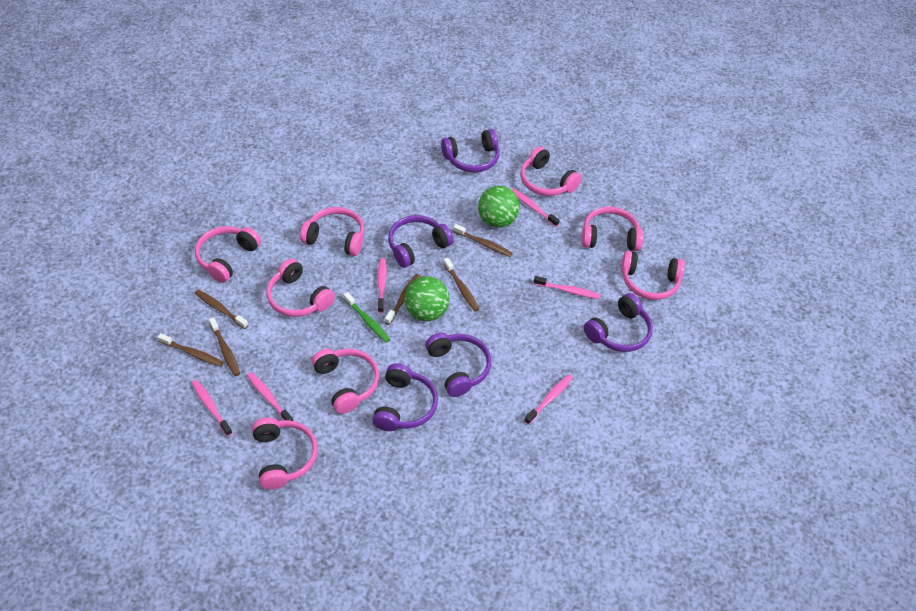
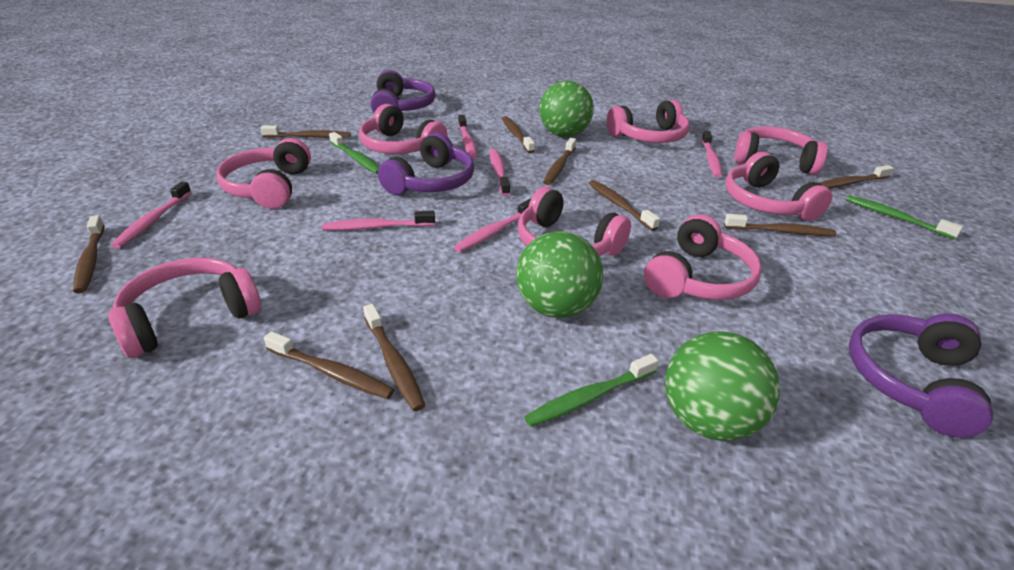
brown toothbrush: [158,333,224,367] [195,289,248,329] [209,317,240,376] [385,274,421,325] [443,258,479,311] [453,224,513,257] = 6 -> [73,215,105,293] [260,125,351,138] [264,331,395,399] [363,304,426,411] [502,116,535,153] [543,138,576,185] [589,180,660,231] [724,214,836,236] [820,165,894,189] = 9
green ball: [405,276,449,321] [478,186,520,228] = 2 -> [516,231,603,318] [539,81,594,137] [665,331,780,441] = 3
green toothbrush: [344,292,391,343] = 1 -> [329,132,379,174] [524,354,659,427] [846,195,963,239] = 3
purple headphones: [372,363,438,431] [388,215,454,268] [425,333,491,397] [441,129,500,173] [584,293,653,352] = 5 -> [371,70,436,113] [378,133,474,195] [849,314,993,438] = 3

